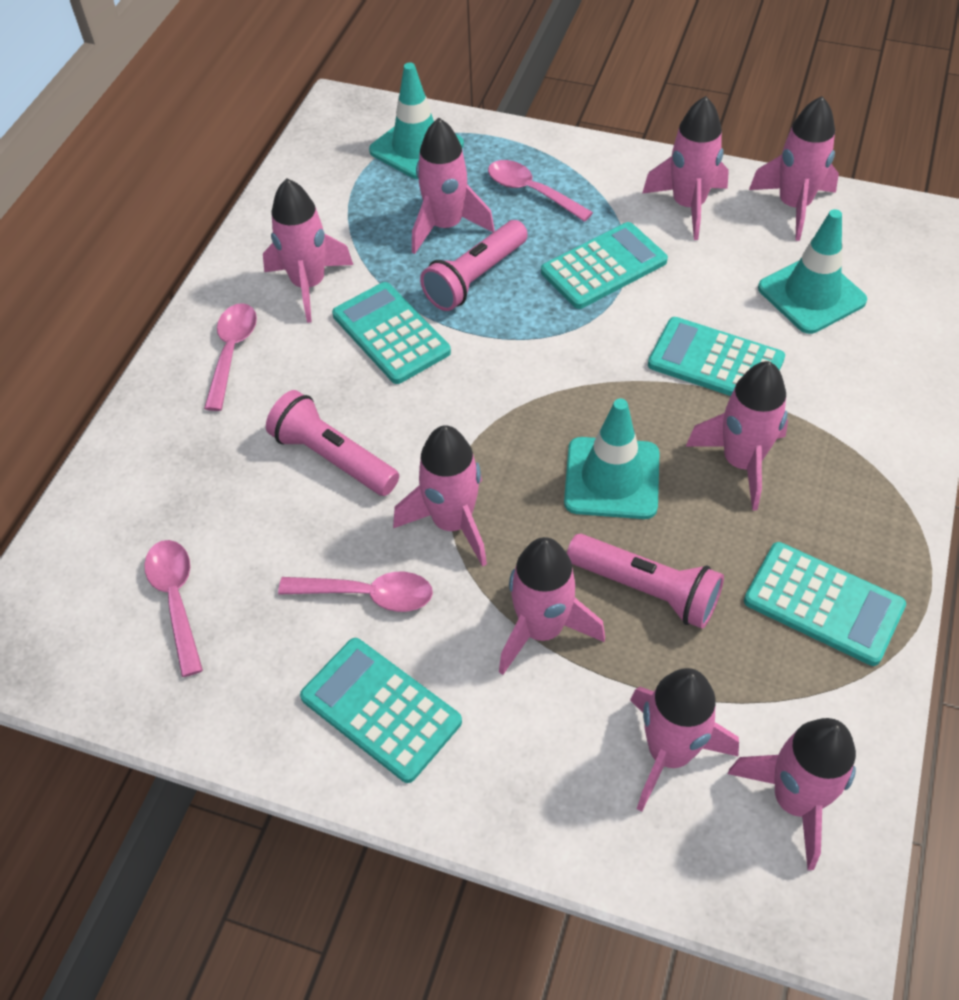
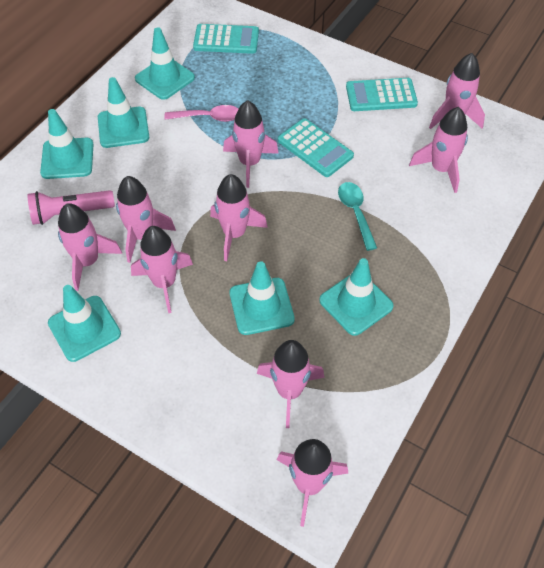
pink flashlight: [266,390,399,496] [420,220,528,311] [567,534,724,629] = 3 -> [27,190,115,225] = 1
pink spoon: [144,540,203,677] [204,303,257,411] [278,572,433,612] [488,160,593,222] = 4 -> [164,105,238,122] = 1
turquoise calculator: [300,638,462,783] [332,282,451,384] [541,222,668,309] [648,317,785,396] [744,542,906,666] = 5 -> [193,24,259,54] [278,118,354,177] [346,78,418,111] = 3
turquoise spoon: none = 0 -> [338,182,377,251] = 1
turquoise traffic cone: [369,63,464,179] [564,399,660,519] [758,209,867,334] = 3 -> [40,109,94,179] [48,285,121,362] [98,77,149,148] [135,27,195,100] [230,261,295,335] [319,258,394,336] = 6

